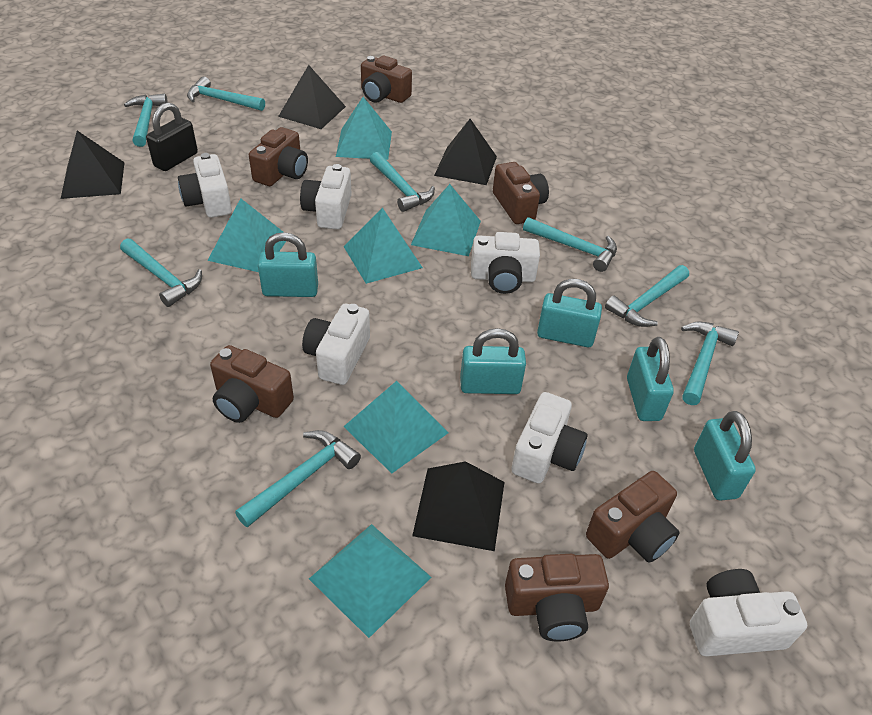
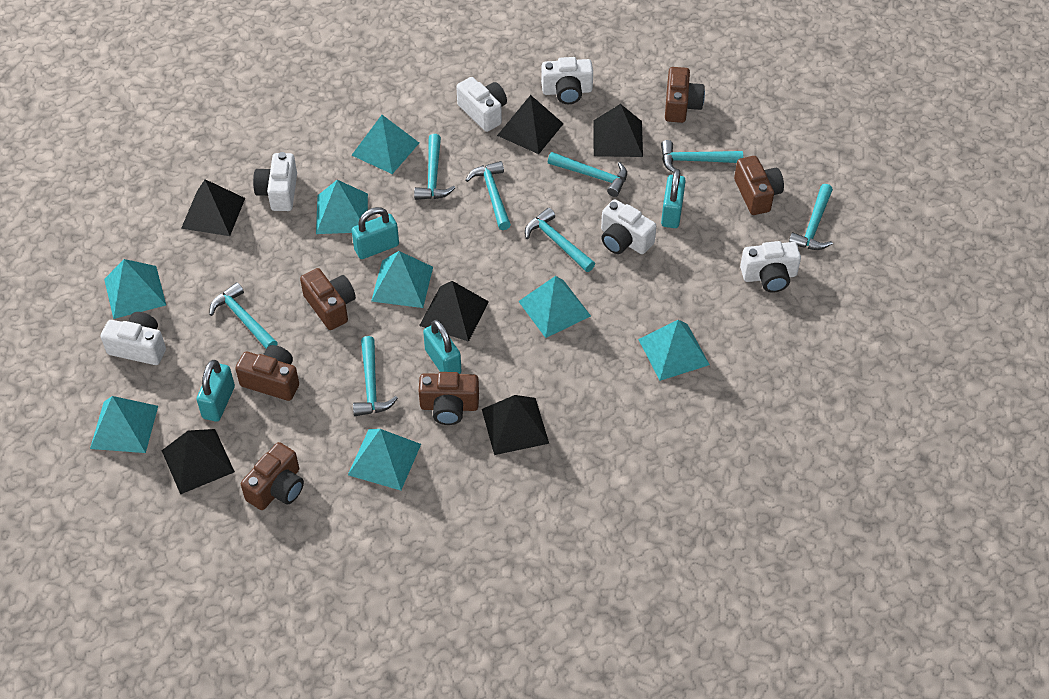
black padlock: [146,102,198,171] = 1 -> none = 0
black pyramid: [61,131,125,199] [278,65,346,129] [412,461,504,551] [434,119,497,185] = 4 -> [161,429,235,494] [181,179,245,236] [419,281,489,342] [482,395,549,455] [497,95,564,154] [593,104,643,157] = 6
turquoise padlock: [258,232,318,297] [460,328,526,394] [537,279,602,347] [627,337,674,421] [694,411,756,500] = 5 -> [196,360,235,422] [352,207,399,259] [423,320,462,374] [661,169,686,228] = 4
turquoise pyramid: [207,198,286,272] [309,524,432,638] [336,97,392,160] [343,381,448,473] [344,208,423,284] [411,184,481,256] = 6 -> [90,396,158,453] [104,259,166,319] [316,180,368,234] [348,429,421,490] [352,115,419,174] [371,251,433,308] [518,276,591,338] [638,320,710,381] = 8

